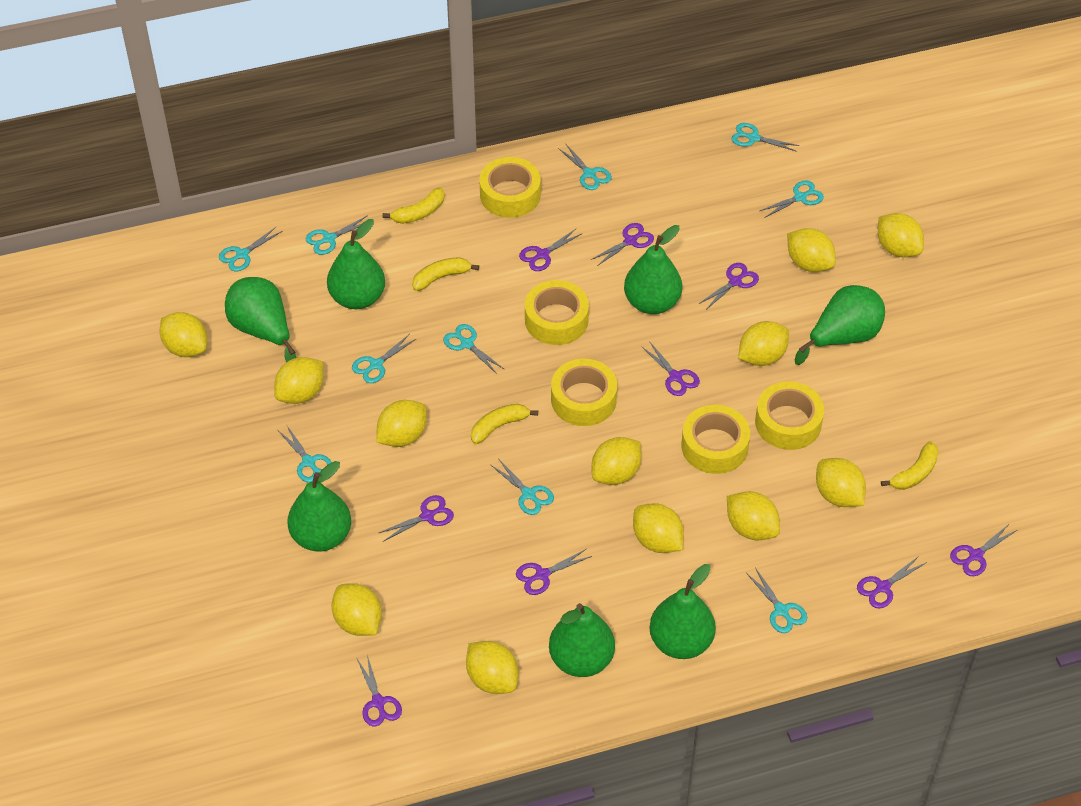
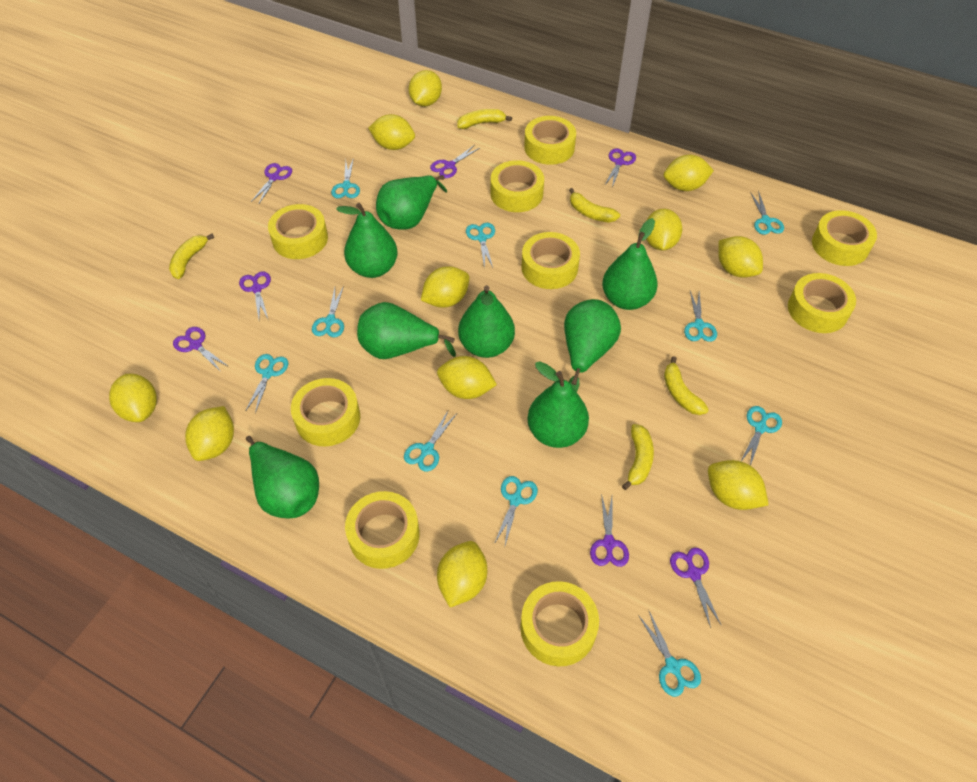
green pear: [225,277,296,362] [287,461,351,552] [327,219,385,309] [549,603,615,677] [624,225,682,314] [649,564,716,659] [795,285,885,365] = 7 -> [246,436,319,519] [336,203,398,278] [357,302,456,359] [376,175,447,230] [458,285,515,358] [528,361,589,448] [564,299,621,392] [602,218,658,310] = 8
purple scissors: [357,655,402,726] [379,495,454,542] [516,549,592,595] [519,228,583,271] [591,223,654,266] [641,341,700,396] [699,263,759,310] [857,556,927,608] [950,523,1017,576] = 9 -> [173,327,229,372] [239,271,271,319] [251,163,292,203] [430,146,480,178] [590,494,629,567] [604,148,636,188] [670,548,722,628] = 7
yellow banana: [383,187,445,224] [412,257,479,291] [471,404,538,444] [881,441,939,490] = 4 -> [169,234,214,279] [457,109,512,129] [569,188,620,222] [622,424,654,490] [664,356,709,415] = 5
yellow lemon: [160,312,207,357] [274,357,323,404] [331,583,382,636] [376,400,427,447] [466,641,518,694] [592,437,641,485] [633,503,684,553] [727,491,780,540] [738,321,789,366] [787,228,836,272] [816,458,866,507] [878,213,924,257] = 12 -> [109,374,157,422] [185,406,234,461] [368,114,415,150] [409,70,442,107] [421,267,469,308] [437,356,497,399] [437,541,487,607] [646,209,682,250] [664,155,714,191] [708,460,769,510] [718,236,763,278] = 11
yellow tape: [479,157,541,218] [525,280,589,345] [551,359,617,426] [681,405,750,474] [755,382,824,450] = 5 -> [268,204,328,259] [291,378,360,446] [345,491,420,569] [491,160,544,212] [520,581,599,667] [521,232,580,289] [524,116,576,165] [788,273,856,333] [812,210,877,266] = 9

